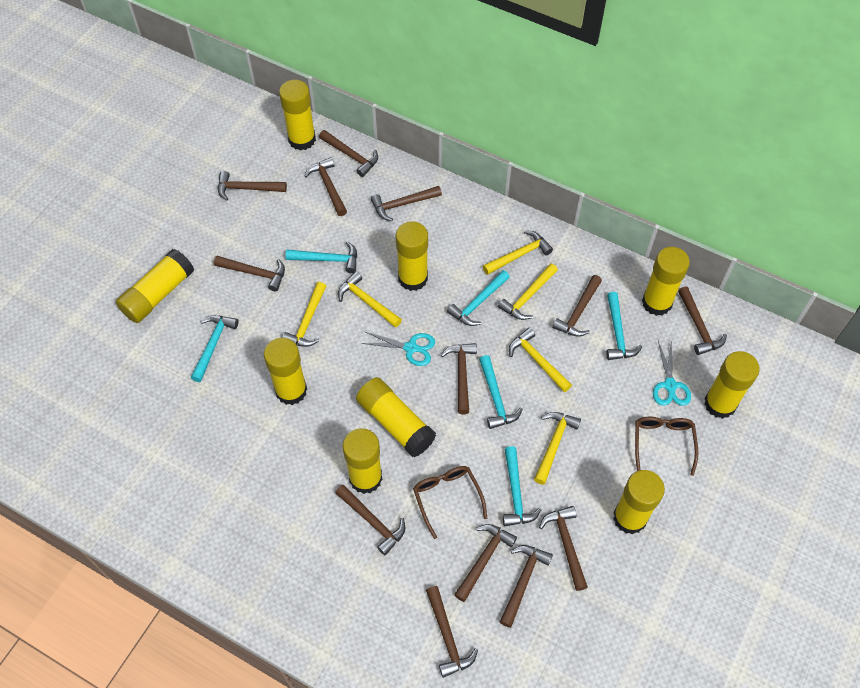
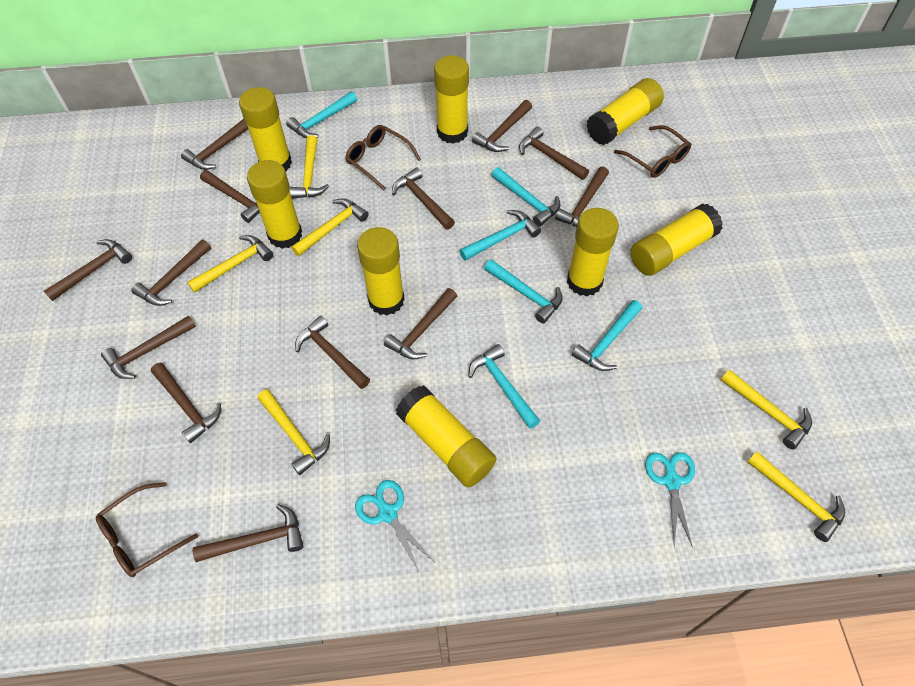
brown glasses: [413,466,487,539] [635,417,698,476] = 2 -> [96,482,198,577] [345,125,421,191] [614,125,691,178] = 3
yellow glue stick: [116,249,194,323] [264,338,307,405] [279,80,316,151] [342,428,382,494] [356,377,436,457] [395,221,428,291] [613,470,665,534] [642,247,690,316] [704,351,760,419] = 9 -> [239,87,292,171] [247,160,302,249] [357,227,405,315] [396,385,497,487] [434,55,469,143] [567,208,619,296] [586,78,664,145] [630,203,723,276] = 8

